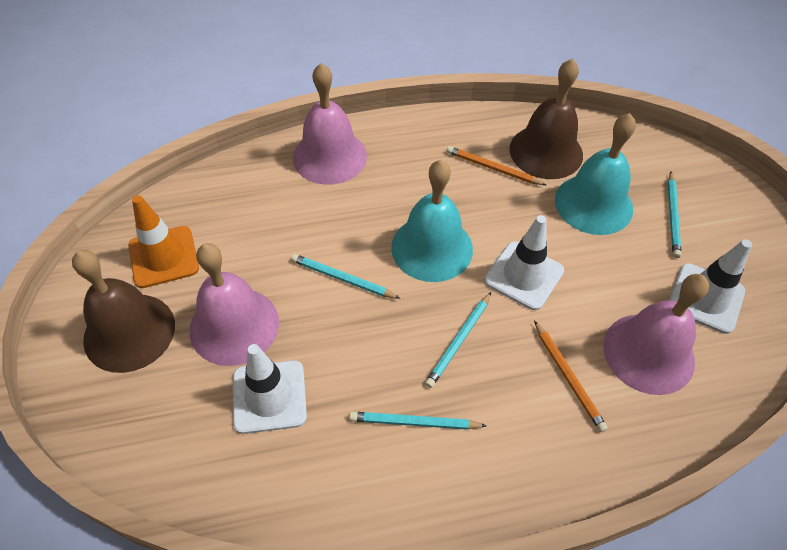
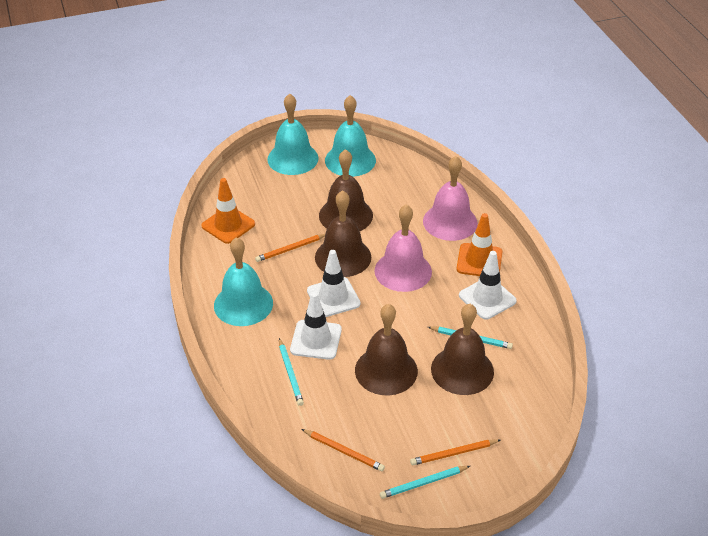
brown bell: [72,250,175,373] [509,58,583,179] = 2 -> [315,190,371,277] [319,149,373,231] [355,304,418,395] [431,304,494,395] = 4
orange pencil: [447,146,546,185] [534,320,608,432] = 2 -> [255,234,325,262] [302,429,385,471] [410,439,500,465] = 3
orange traffic cone: [129,195,199,288] = 1 -> [201,178,255,244] [456,213,503,276] = 2
pink bell: [190,243,279,366] [293,63,367,185] [603,274,709,395] = 3 -> [374,204,432,292] [423,156,478,241] = 2
turquoise bell: [391,160,473,282] [555,113,636,235] = 2 -> [214,237,273,326] [267,93,319,175] [325,95,376,177] = 3
turquoise pencil: [291,254,401,299] [349,412,487,430] [425,292,491,388] [668,172,681,258] = 4 -> [279,338,304,406] [380,466,470,499] [428,326,513,349] = 3

